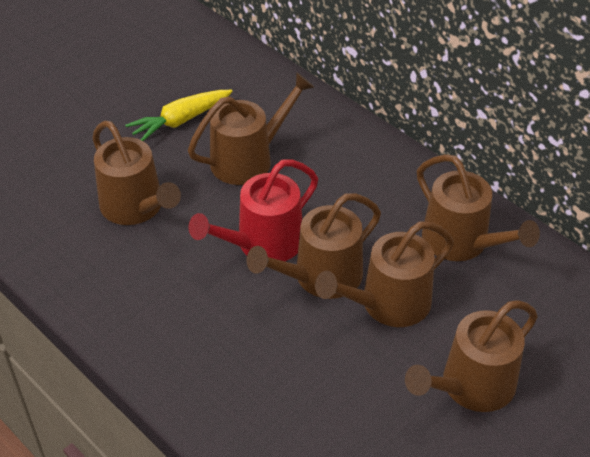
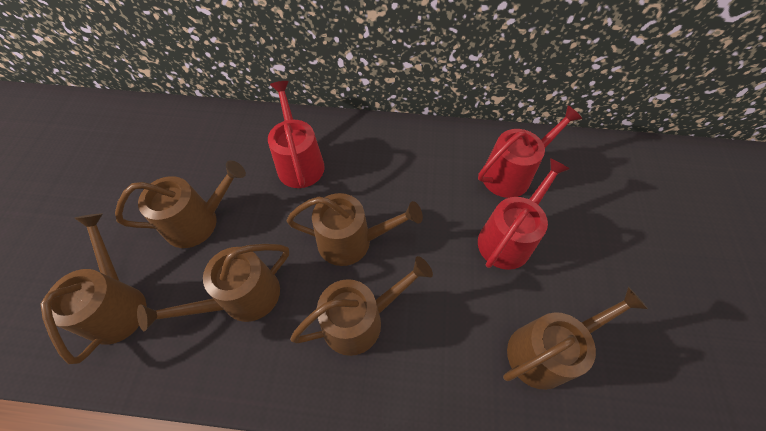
red watering can: [189,160,318,261] = 1 -> [268,81,325,188] [478,106,582,198] [478,158,570,270] = 3
yellow carrot: [125,90,233,141] = 1 -> none = 0

